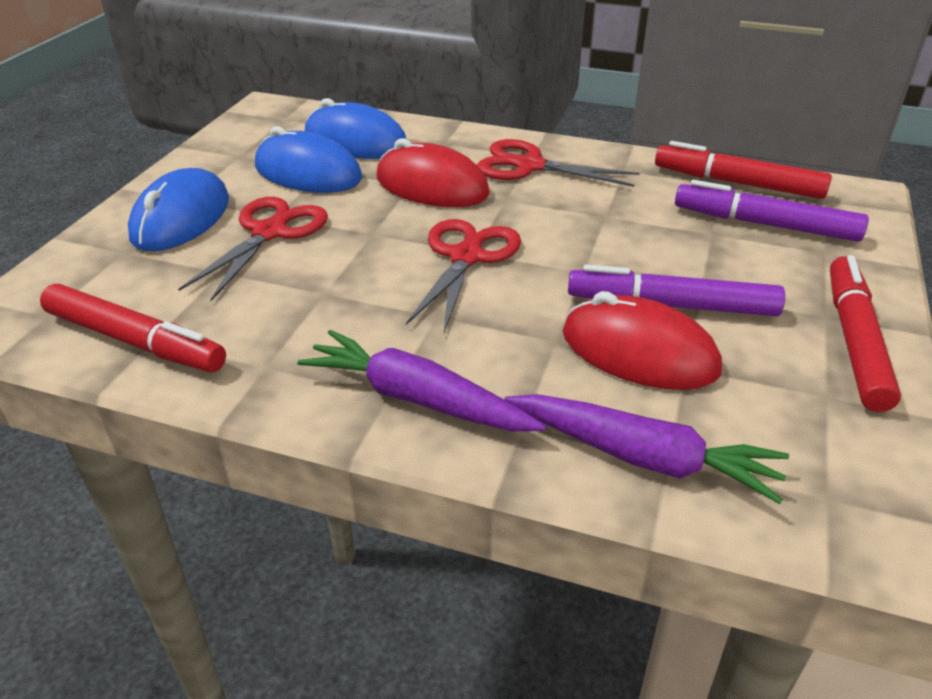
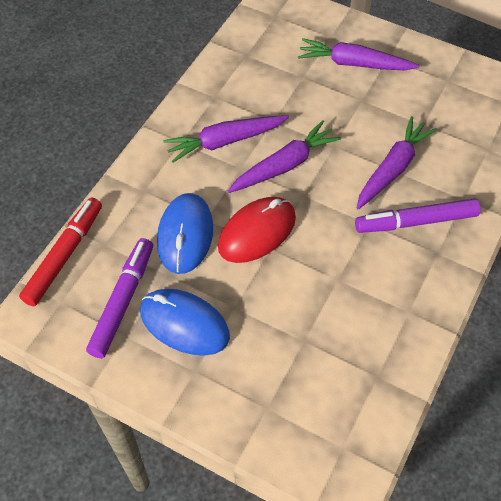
blue mouse: [128,168,229,251] [255,126,362,193] [305,98,406,159] = 3 -> [140,289,230,356] [157,193,213,274] = 2
purple carrot: [297,330,546,431] [504,394,789,504] = 2 -> [163,115,289,163] [228,120,341,193] [298,38,419,70] [357,116,437,209] = 4
red marker: [40,284,226,372] [655,141,832,199] [830,255,901,412] = 3 -> [19,198,102,306] = 1
red mouse: [376,138,490,207] [562,291,722,390] = 2 -> [218,197,296,263] = 1
red scissors: [178,197,328,301] [406,219,521,333] [477,139,640,187] = 3 -> none = 0

